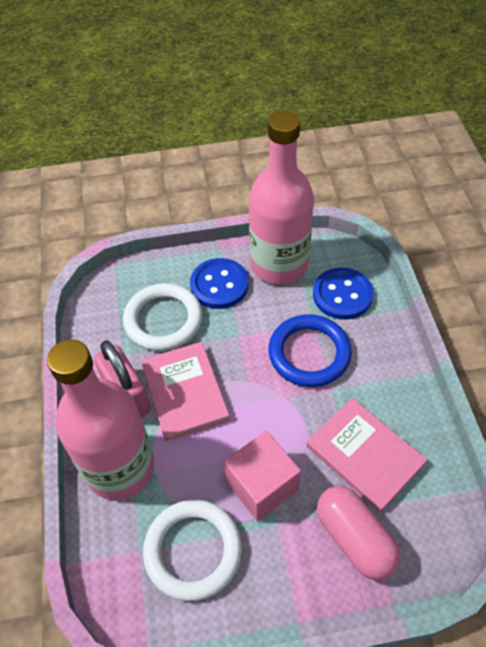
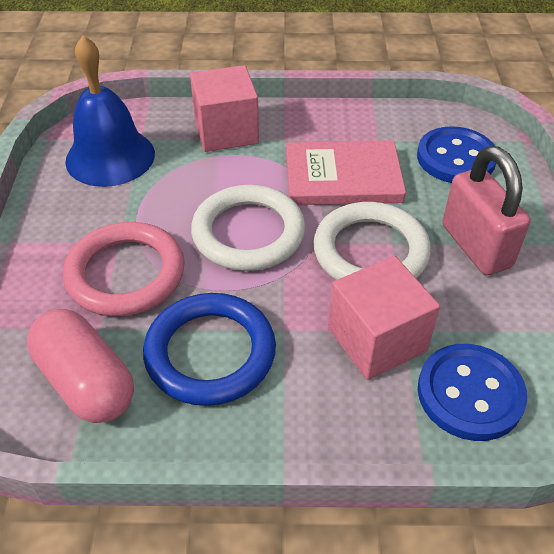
blue bell: none = 0 -> [65,35,155,187] = 1
pink book: [141,342,230,441] [307,398,427,512] = 2 -> [286,140,406,205] = 1
pink bottle: [47,339,154,500] [249,111,314,284] = 2 -> none = 0
pink cube: [224,431,301,521] = 1 -> [190,65,259,152] [328,256,440,380] = 2
pink ring: none = 0 -> [63,222,185,316] = 1

